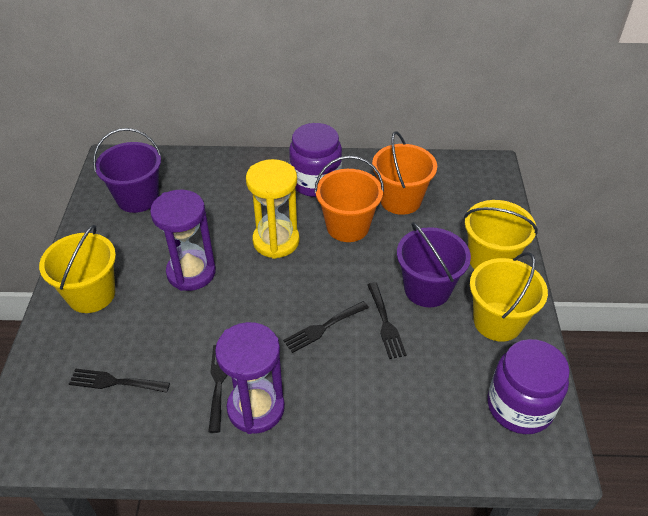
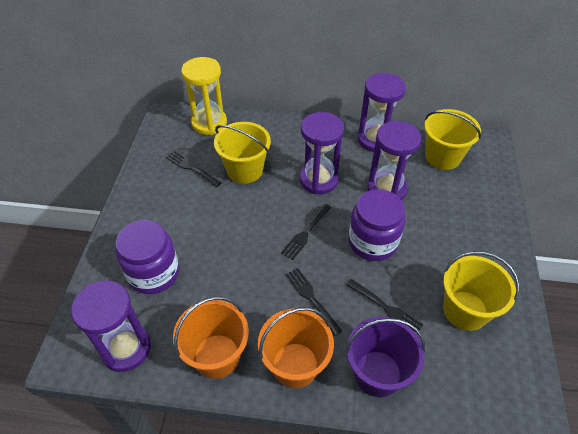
purple bucket: [93,128,161,213] [397,222,471,307] = 2 -> [345,317,425,397] = 1
purple hourglass: [150,190,216,291] [215,322,285,434] = 2 -> [71,281,151,372] [300,112,344,194] [358,73,406,152] [367,121,421,200] = 4

